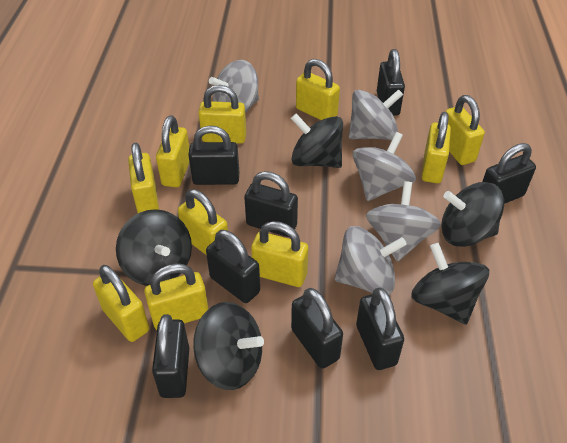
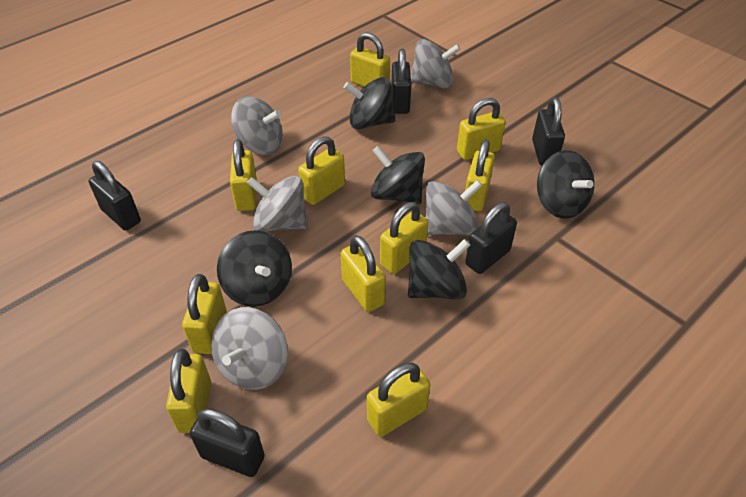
black padlock: [152,314,189,398] [188,126,239,185] [206,230,260,303] [244,171,298,237] [291,288,343,369] [356,287,404,370] [377,49,405,116] [482,143,536,204] = 8 -> [89,161,141,230] [190,409,265,477] [391,49,411,114] [465,202,517,274] [532,97,565,165] = 5

